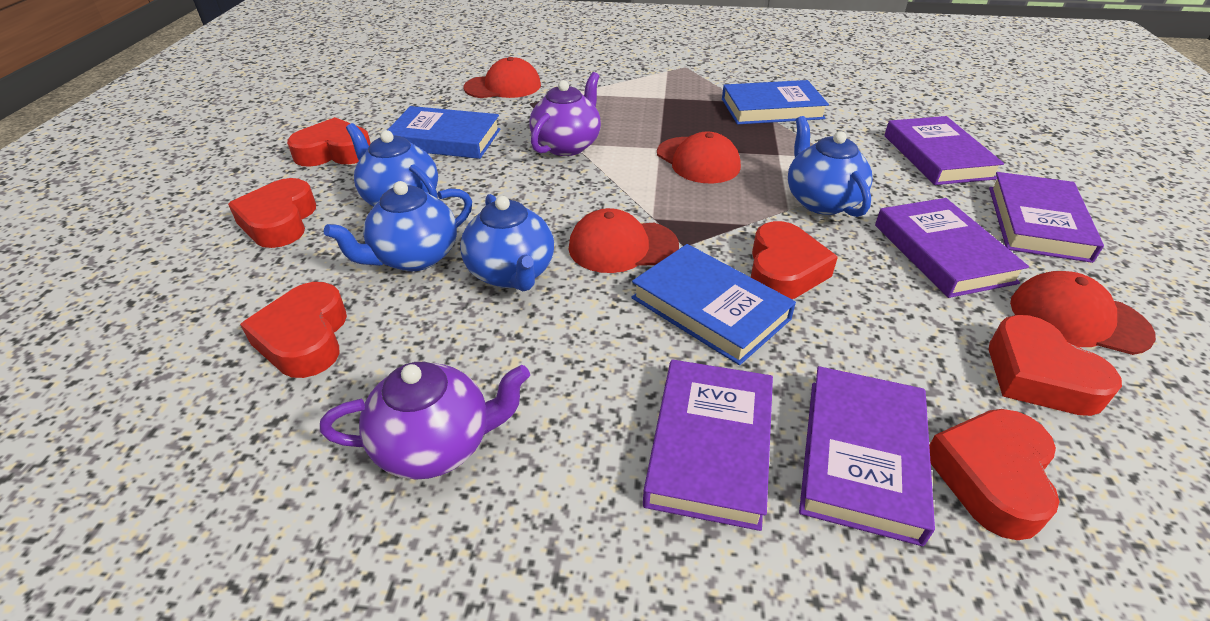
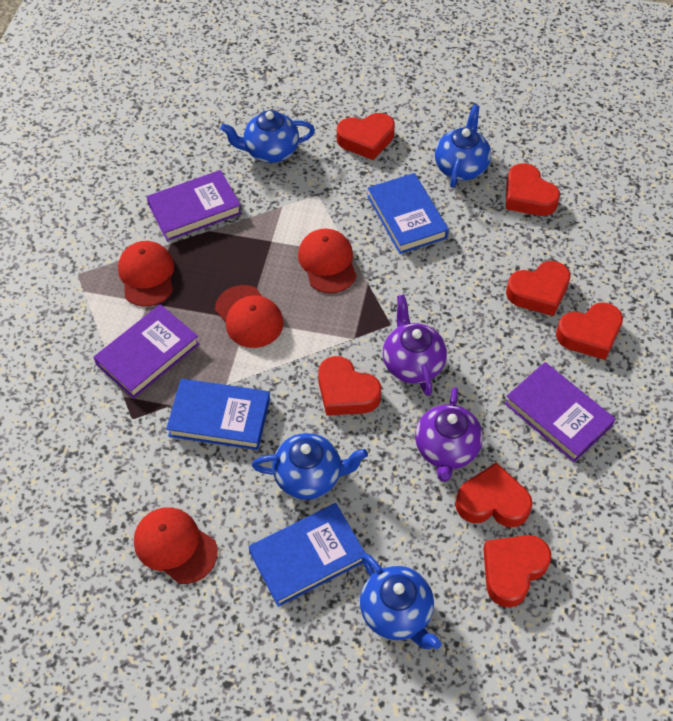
purple book: [643,360,773,531] [799,366,935,546] [875,198,1029,298] [884,116,1004,185] [989,172,1104,263] = 5 -> [94,304,200,399] [147,170,242,241] [504,362,615,462] = 3
red heart: [228,178,316,248] [240,282,347,378] [287,117,371,167] [751,221,838,299] [929,409,1060,540] [989,315,1122,416] = 6 -> [318,356,381,416] [337,113,395,160] [455,462,533,527] [483,535,551,608] [506,163,560,216] [506,261,571,316] [556,302,623,360] = 7

